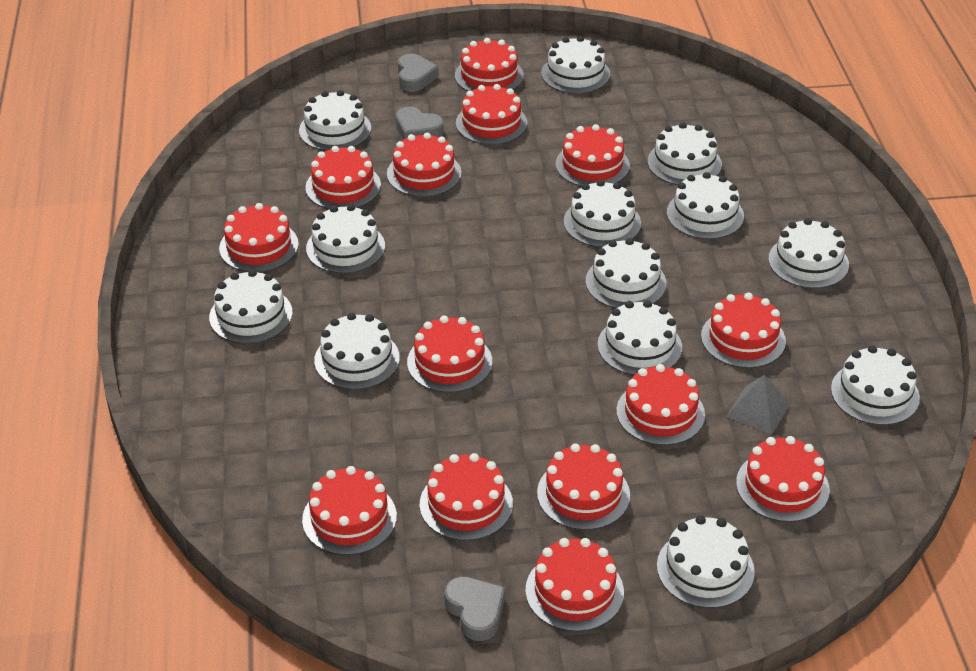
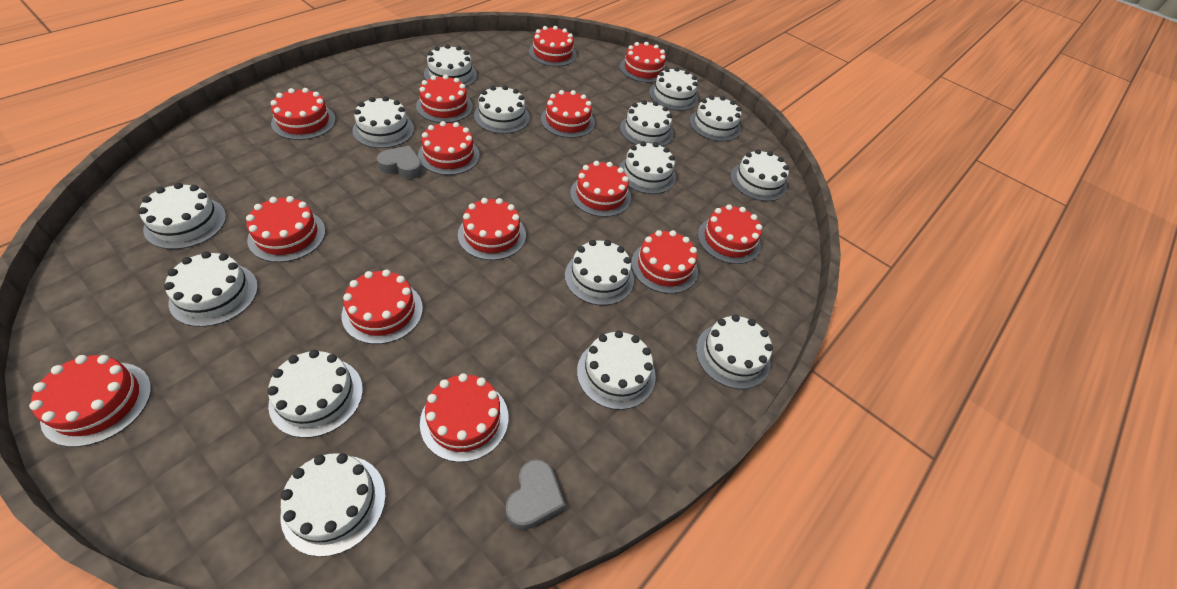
grey heart: [396,107,444,140] [398,54,439,92] [444,577,505,641] = 3 -> [377,146,423,179] [505,459,565,530] = 2
grey pyramid: [726,375,791,435] = 1 -> none = 0
white cake: [209,270,293,344] [299,90,371,151] [306,204,385,274] [314,313,400,390] [541,36,610,94] [564,180,641,247] [586,238,666,308] [597,300,682,375] [647,122,722,185] [657,515,755,608] [667,172,744,239] [768,218,849,289] [831,345,920,425] = 13 -> [138,183,226,249] [164,251,258,327] [267,350,363,438] [280,453,386,557] [352,96,414,148] [424,44,477,87] [474,85,530,134] [565,240,634,305] [577,330,656,410] [619,141,676,194] [620,100,673,147] [649,67,698,111] [689,95,741,142] [696,314,773,389] [730,149,789,201] = 15

